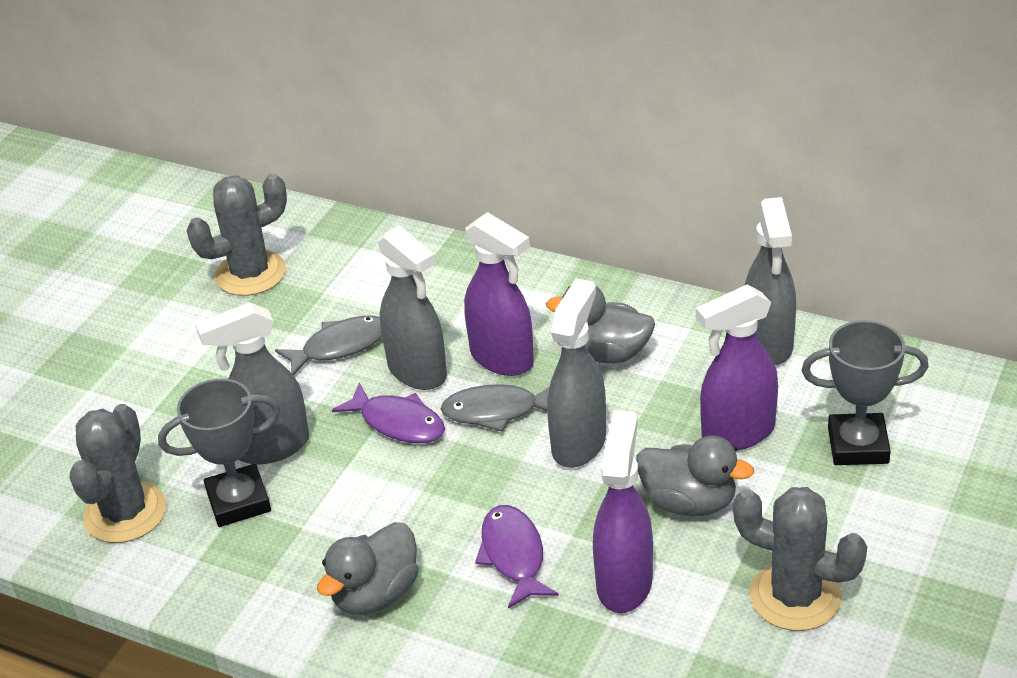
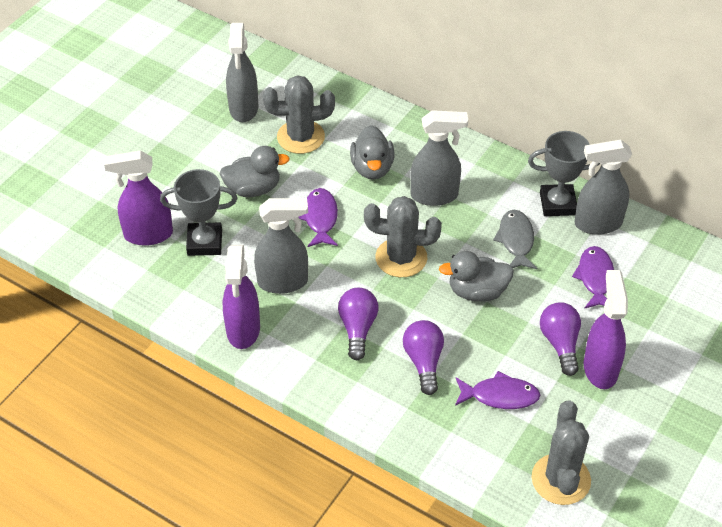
grey fish: [275,315,382,376] [441,384,549,432] = 2 -> [493,210,537,269] = 1
purple fish: [332,383,445,443] [475,505,559,609] = 2 -> [299,188,338,247] [455,371,540,409] [572,246,614,309] = 3
purple light bulb: none = 0 -> [338,288,378,360] [403,320,444,395] [540,302,581,376] = 3

